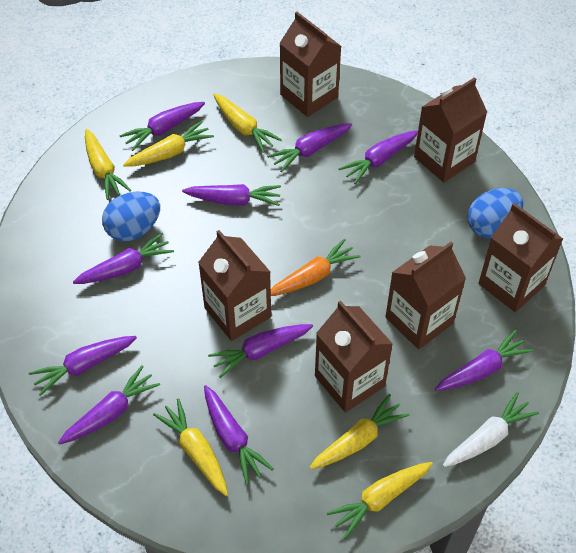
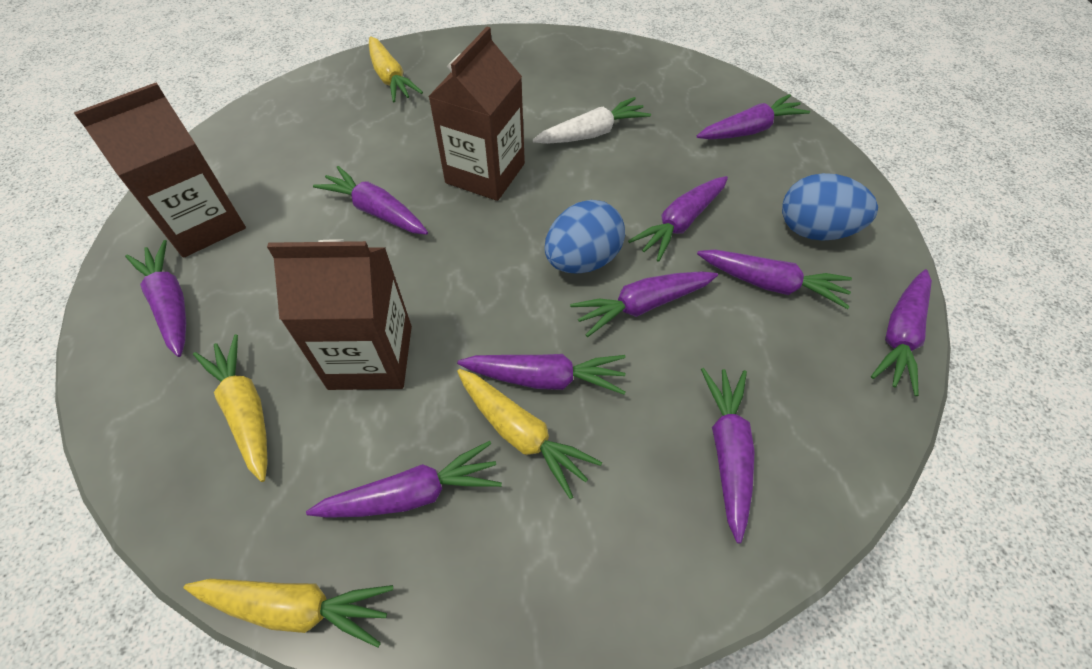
brown carton: [198,230,271,341] [279,12,341,117] [315,301,393,412] [385,242,466,349] [414,77,487,183] [478,203,563,312] = 6 -> [74,83,246,258] [267,239,412,390] [428,27,525,201] = 3
orange carrot: [271,238,361,296] = 1 -> none = 0
yellow carrot: [85,129,131,200] [123,121,214,167] [153,398,228,496] [213,93,282,153] [309,394,409,470] [327,462,433,539] = 6 -> [184,579,393,648] [193,334,268,482] [369,36,423,102] [457,369,602,499] = 4

